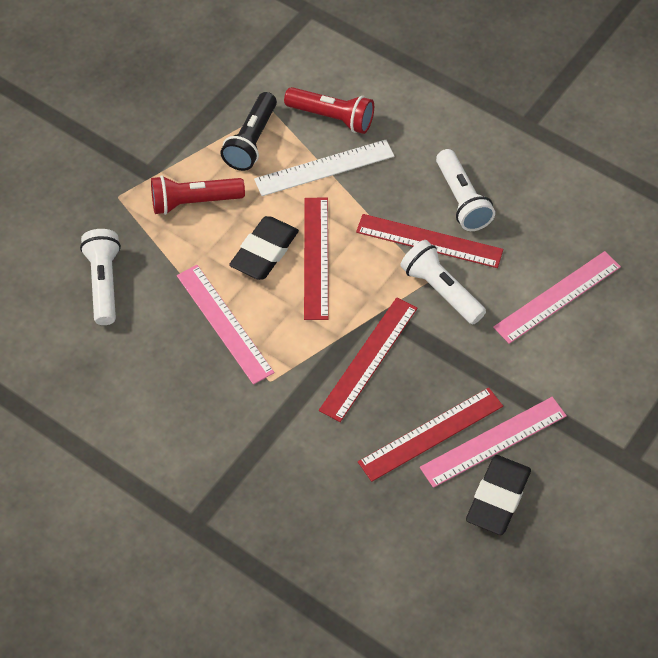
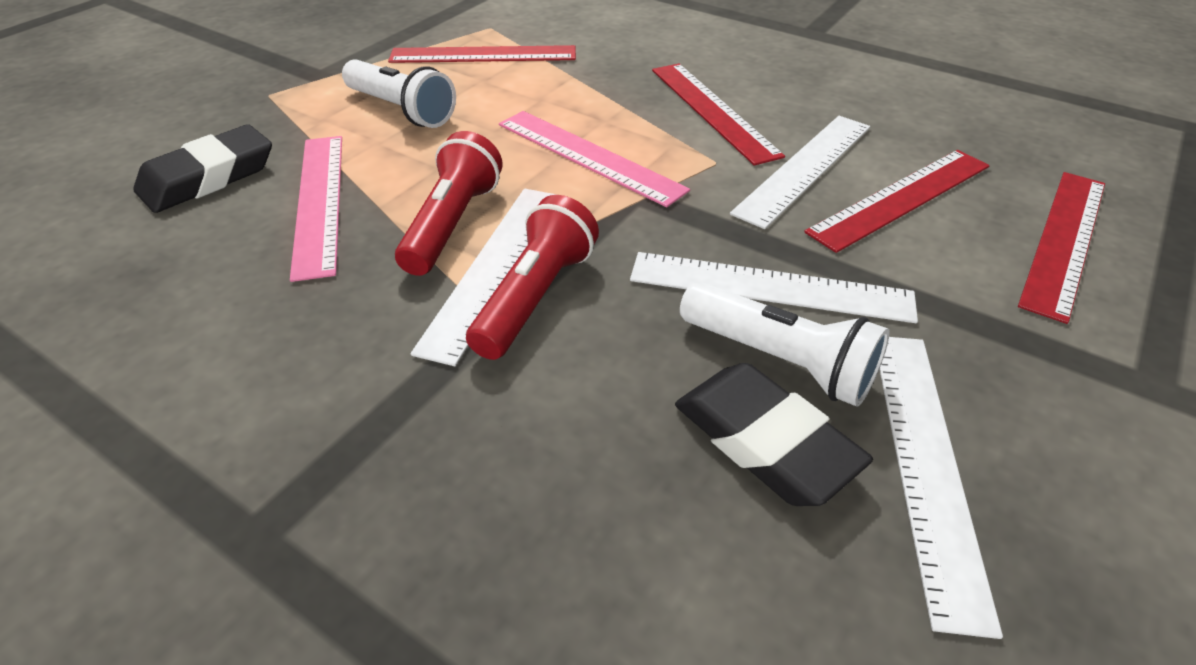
black flashlight: [221,92,277,171] = 1 -> none = 0
pink ruler: [177,265,275,385] [420,397,567,488] [493,251,621,344] = 3 -> [290,136,342,282] [499,111,690,207] = 2
white flashlight: [80,229,121,325] [400,240,486,324] [436,149,495,231] = 3 -> [342,59,456,128] [680,282,890,407] = 2
white ruler: [254,140,394,196] = 1 -> [410,189,557,366] [630,252,918,323] [730,116,870,229] [879,337,1003,639] = 4

